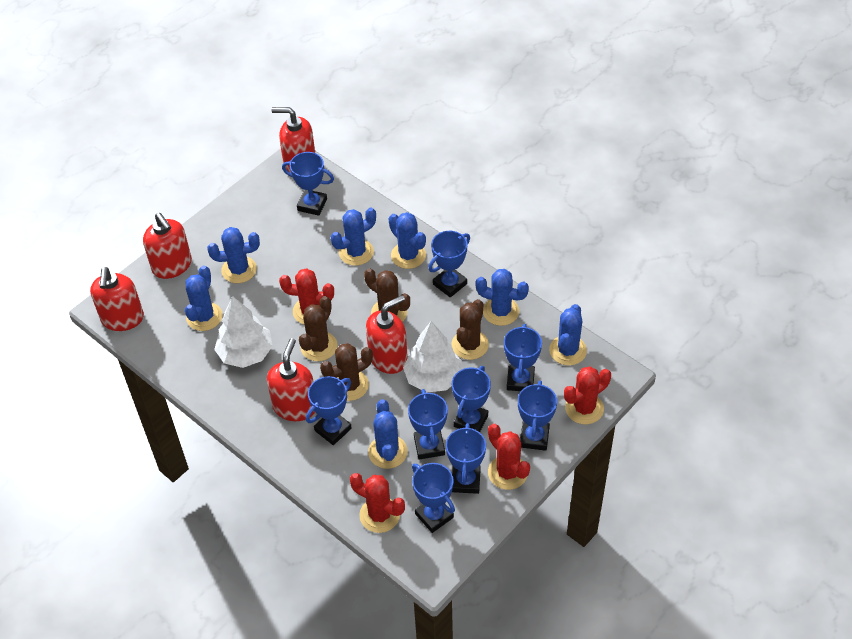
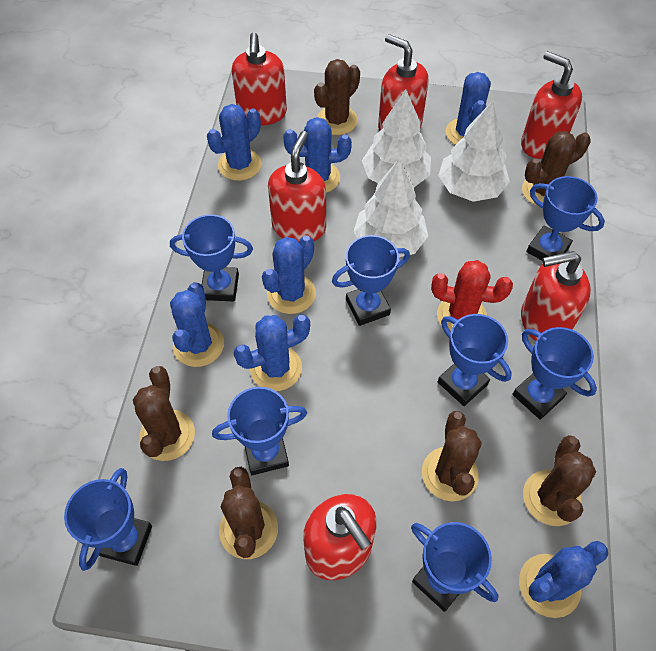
blue trophy: [282,152,334,216] [306,376,352,445] [408,389,448,460] [412,463,455,533] [428,231,470,298] [446,423,486,494] [452,366,491,432] [504,324,542,391] [518,380,557,451] = 9 -> [64,468,152,571] [170,214,253,302] [212,387,307,475] [332,235,410,326] [411,522,498,612] [438,314,512,406] [512,327,597,420] [526,176,605,260] = 8
brown cactus: [299,296,338,361] [320,343,373,401] [364,268,410,322] [452,299,489,360] = 4 -> [133,366,195,461] [219,467,278,559] [314,59,360,135] [422,411,482,501] [522,131,591,206] [523,435,596,526] = 6
red cactus: [279,268,334,325] [350,473,405,533] [488,424,530,490] [564,366,611,424] = 4 -> [431,260,513,331] = 1
red soap dispenser: [90,267,144,331] [143,213,192,279] [267,338,315,421] [272,107,315,173] [366,295,408,374] = 5 -> [232,33,287,126] [268,131,326,242] [303,494,377,580] [378,34,428,131] [521,51,582,159] [521,251,591,341] = 6
white tree: [214,296,273,368] [403,321,462,393] = 2 -> [353,158,428,257] [362,89,431,187] [438,101,510,202] = 3

